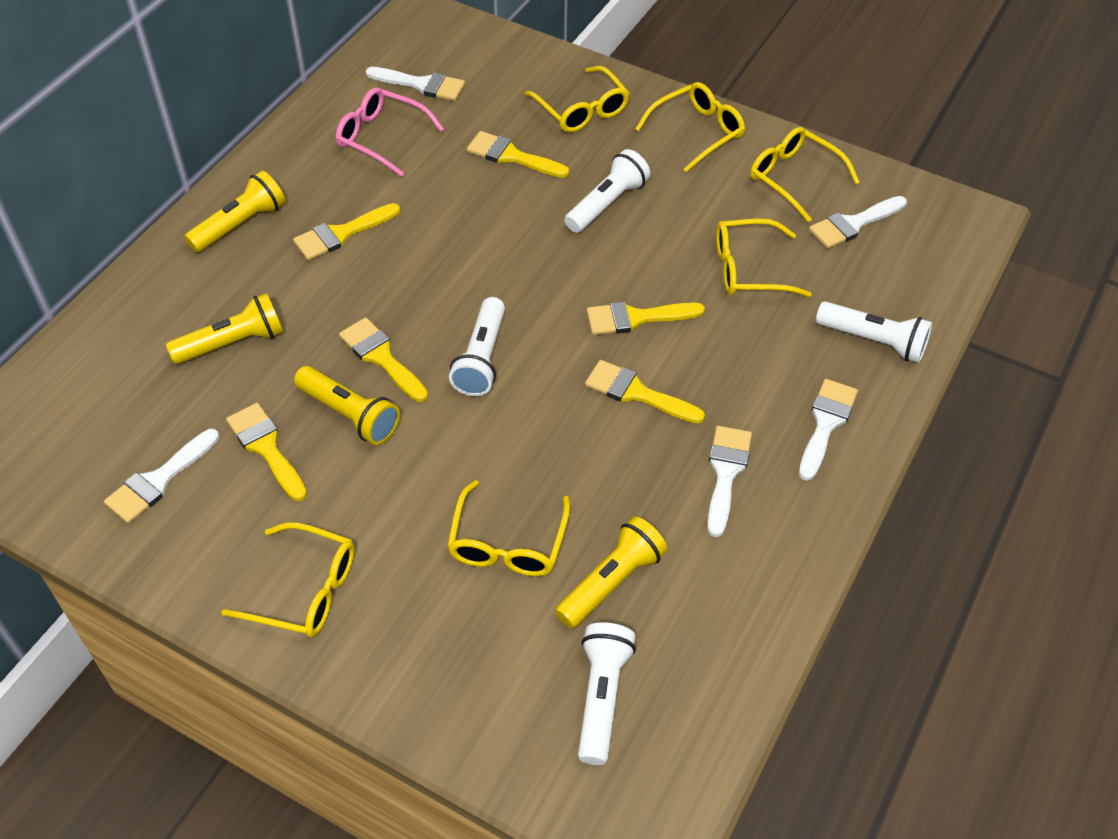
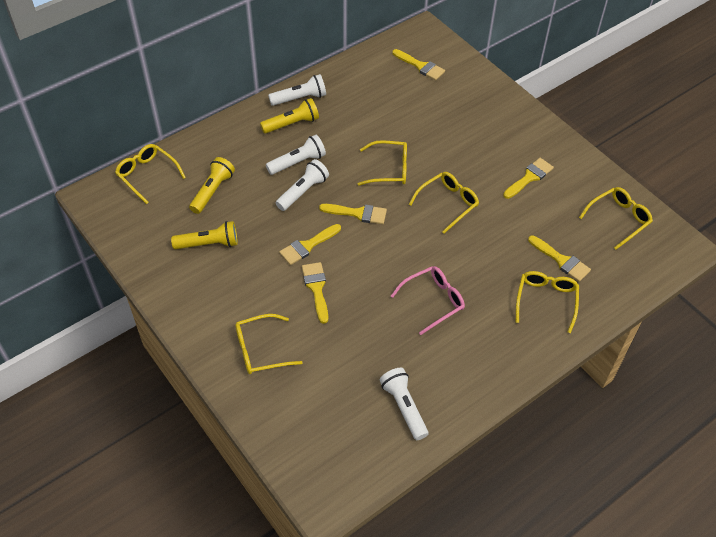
white brush: [104,429,219,523] [366,67,465,101] [707,426,752,537] [799,379,858,481] [809,196,907,249] = 5 -> none = 0
yellow flashlight: [166,293,283,364] [184,171,285,253] [294,366,400,445] [555,517,667,628] = 4 -> [171,221,238,249] [189,157,235,214] [260,98,319,134] = 3

